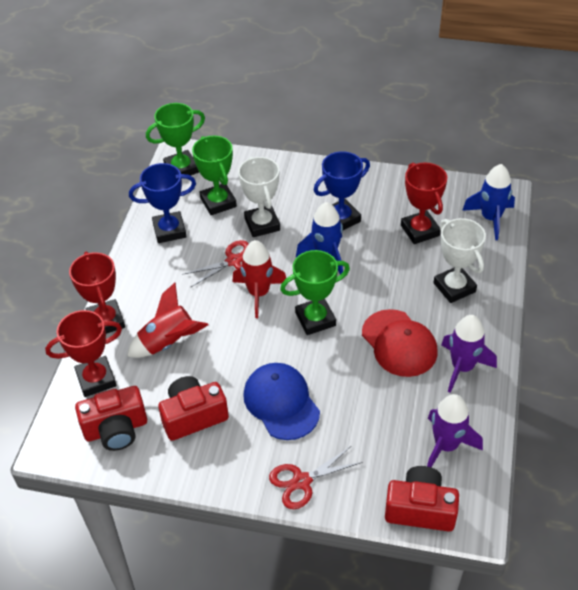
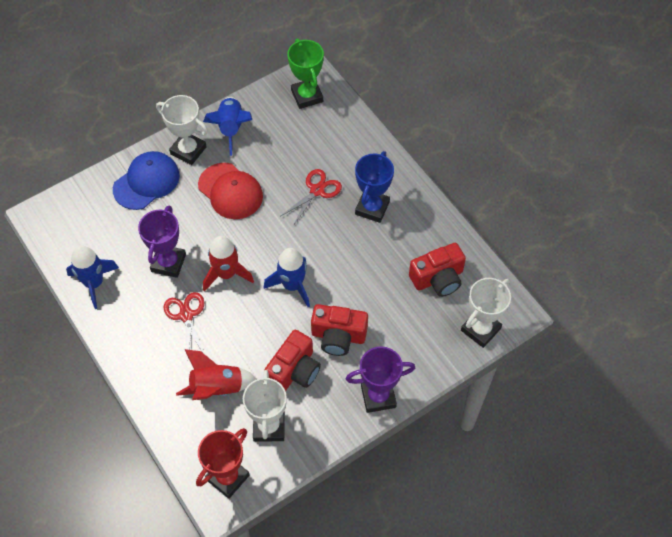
blue rocket: [296,202,343,274] [462,164,515,240] = 2 -> [66,245,119,309] [203,97,252,156] [264,248,310,307] = 3
blue trophy: [129,163,196,243] [314,151,370,230] = 2 -> [355,151,394,223] = 1
green trophy: [146,103,205,179] [192,136,237,215] [280,250,350,335] = 3 -> [287,39,324,109] = 1
purple rocket: [427,394,483,467] [441,315,497,393] = 2 -> none = 0
purple trophy: none = 0 -> [138,206,186,278] [346,346,415,413] = 2
red trophy: [45,310,122,397] [69,251,125,334] [401,162,447,244] = 3 -> [196,428,249,499] = 1
white trophy: [238,156,280,237] [433,218,486,303] = 2 -> [156,95,208,165] [243,370,287,442] [461,278,511,348] = 3

